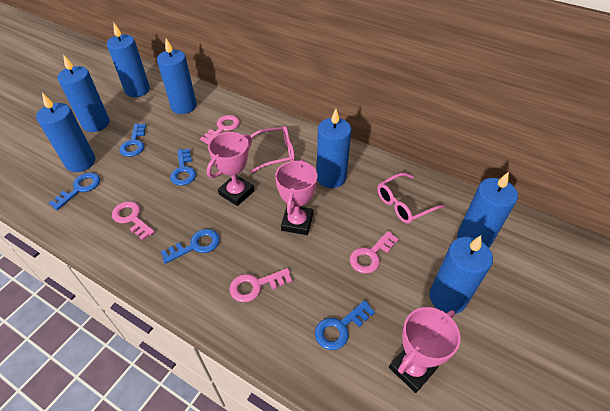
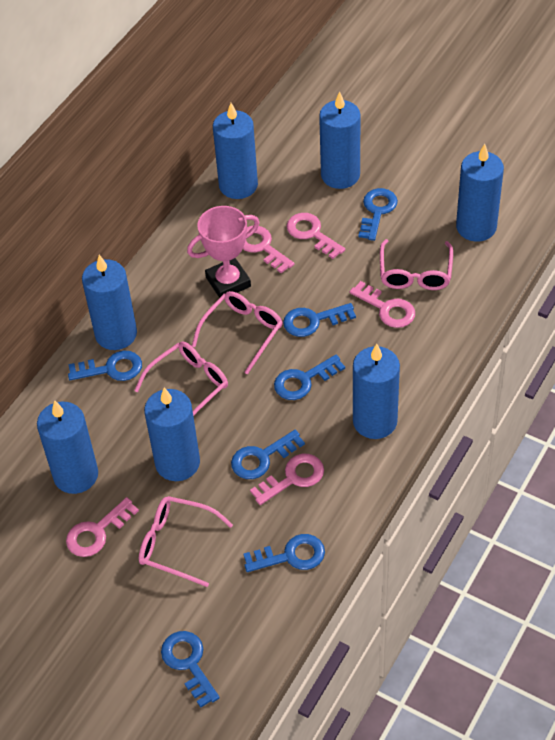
blue key: [49,172,100,210] [119,124,146,157] [161,229,220,264] [170,149,196,186] [315,300,375,350] = 5 -> [68,351,142,381] [161,631,220,708] [231,430,305,479] [243,534,325,572] [274,355,345,400] [283,303,356,337] [358,188,398,241] = 7
pink glasses: [247,126,295,173] [377,173,445,224] = 2 -> [134,342,228,416] [139,496,233,587] [192,291,283,374] [380,239,453,290] = 4
pink key: [112,201,155,240] [200,115,240,144] [230,268,292,302] [350,231,399,274] = 4 -> [66,497,139,557] [243,226,294,273] [250,454,324,505] [287,213,345,259] [350,281,415,328] = 5
pink trophy: [207,132,254,206] [275,159,317,235] [389,307,460,393] = 3 -> [187,206,260,298] = 1

